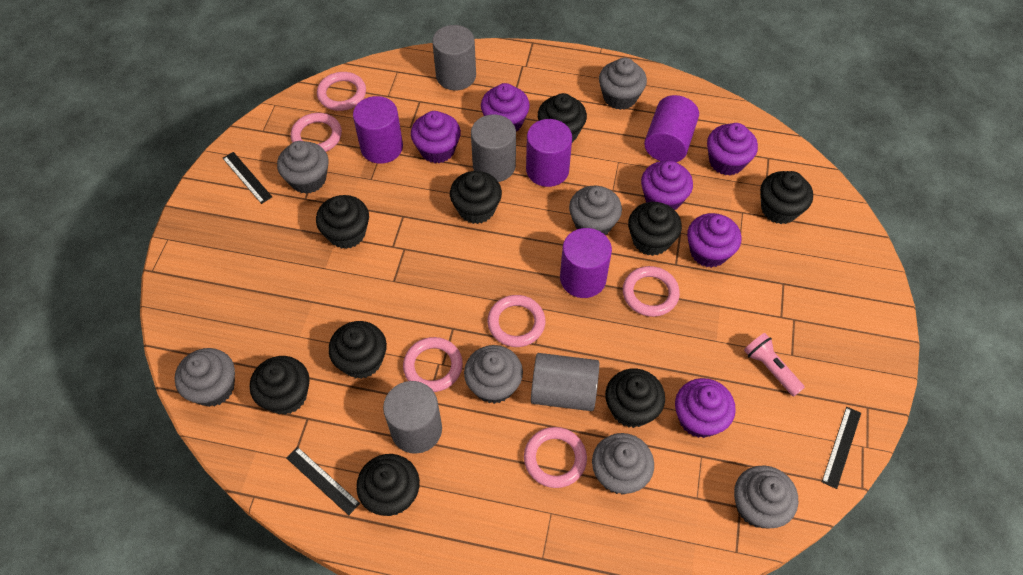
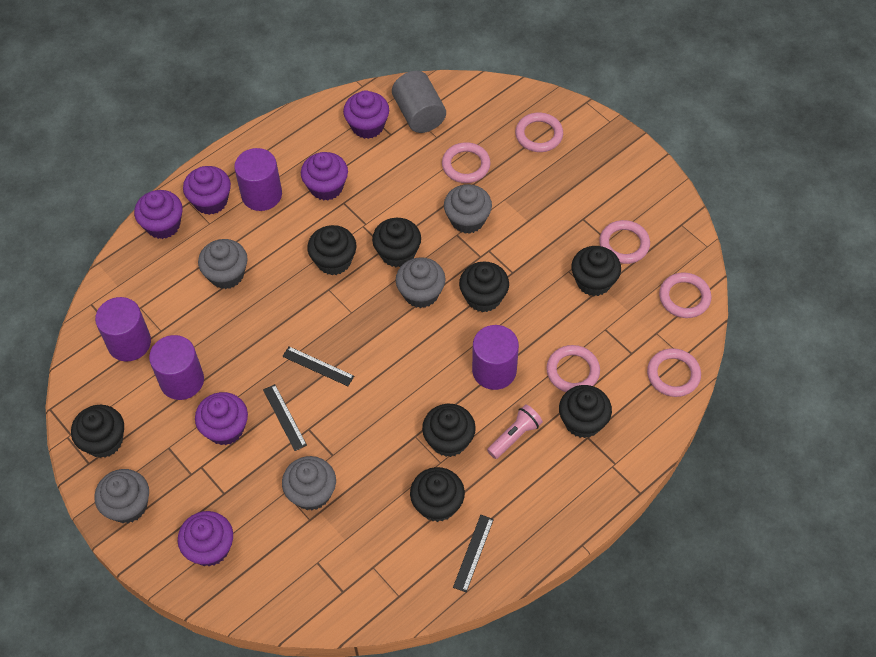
black cupcake: [250,356,310,415] [316,195,369,249] [328,321,387,379] [356,454,420,516] [450,171,502,224] [538,93,587,143] [605,369,665,428] [628,202,682,256] [760,171,813,224] = 9 -> [71,405,124,458] [307,225,357,275] [372,218,421,267] [410,467,465,522] [422,404,476,457] [459,262,509,312] [559,385,612,438] [571,246,621,296] = 8
grey cupcake: [175,348,235,407] [277,141,329,194] [464,345,523,404] [569,186,622,235] [592,433,654,495] [599,58,647,110] [734,465,798,529] = 7 -> [94,469,149,523] [198,239,248,289] [282,456,336,510] [396,257,446,308] [444,184,492,234] = 5
grey cylinder: [383,381,442,454] [432,25,476,90] [471,115,516,182] [531,353,599,411] = 4 -> [392,71,446,133] = 1

